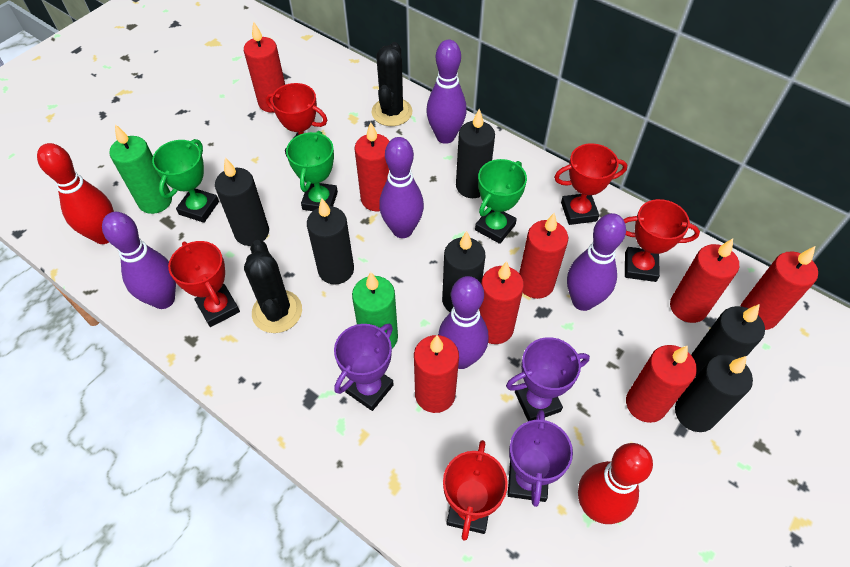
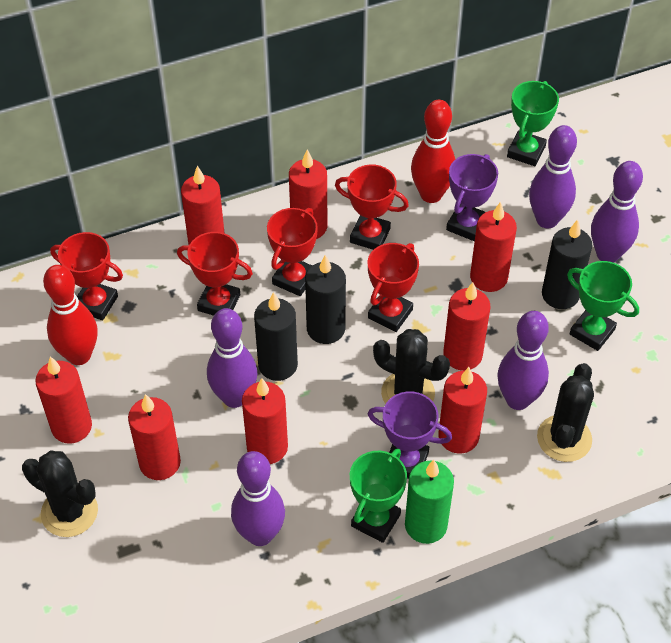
black cactus: [244,240,302,333] [372,42,412,126] = 2 -> [22,450,98,537] [373,329,450,404] [537,363,594,462] = 3
black candle: [215,158,269,246] [307,198,354,285] [442,231,485,312] [456,109,495,198] [675,355,753,432] [691,304,765,376] = 6 -> [254,292,298,381] [305,255,346,344] [542,219,592,309] = 3
green candle: [109,124,172,214] [352,272,398,348] = 2 -> [405,460,454,544] = 1
purple trophy: [334,324,394,411] [506,337,590,421] [508,410,573,507] = 3 -> [368,391,452,479] [446,154,498,241] = 2

